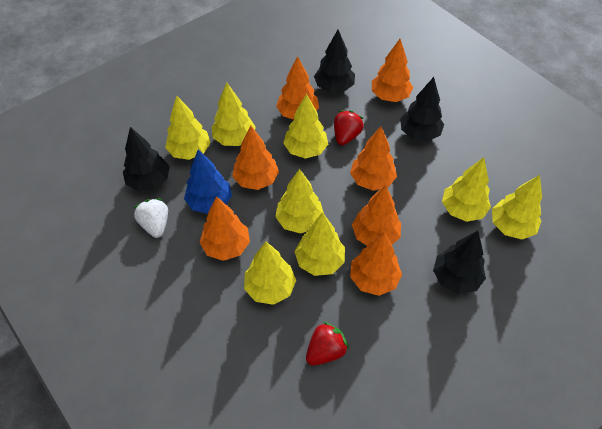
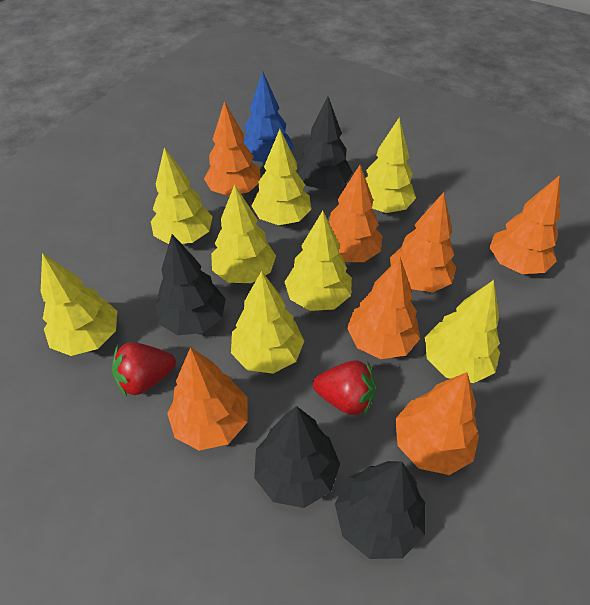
white strawberry: [134,199,168,238] = 1 -> none = 0

